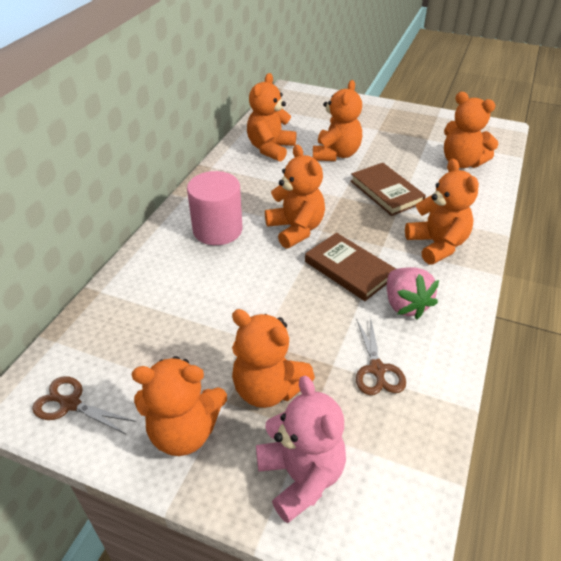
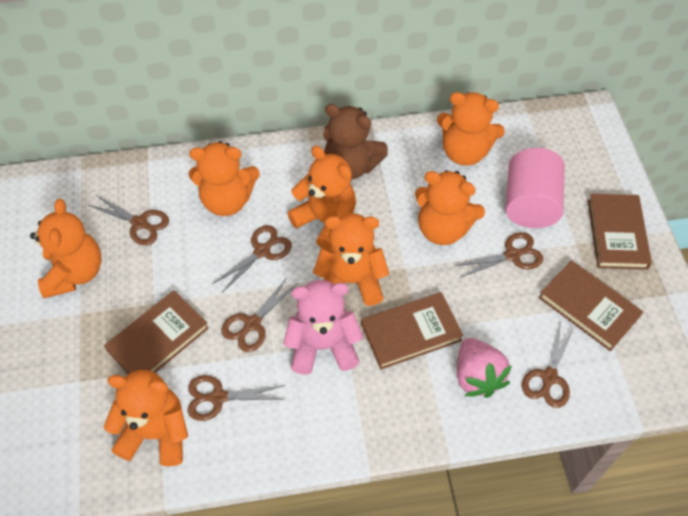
brown book: [305,233,396,301] [351,163,426,216] = 2 -> [104,290,209,374] [361,292,463,369] [539,260,643,351] [588,194,652,270] = 4
brown scissors: [32,376,136,434] [356,317,406,395] = 2 -> [89,195,169,245] [187,375,285,421] [212,225,292,293] [221,276,298,352] [454,232,543,278] [522,321,574,408] = 6
brown teddy bear: none = 0 -> [323,104,388,180] = 1

